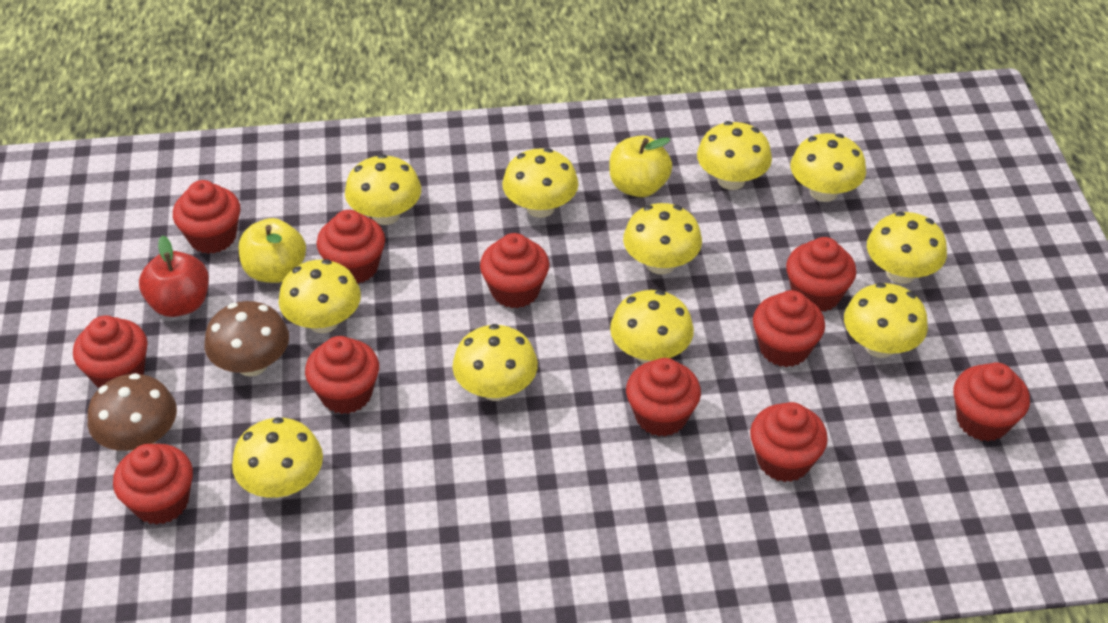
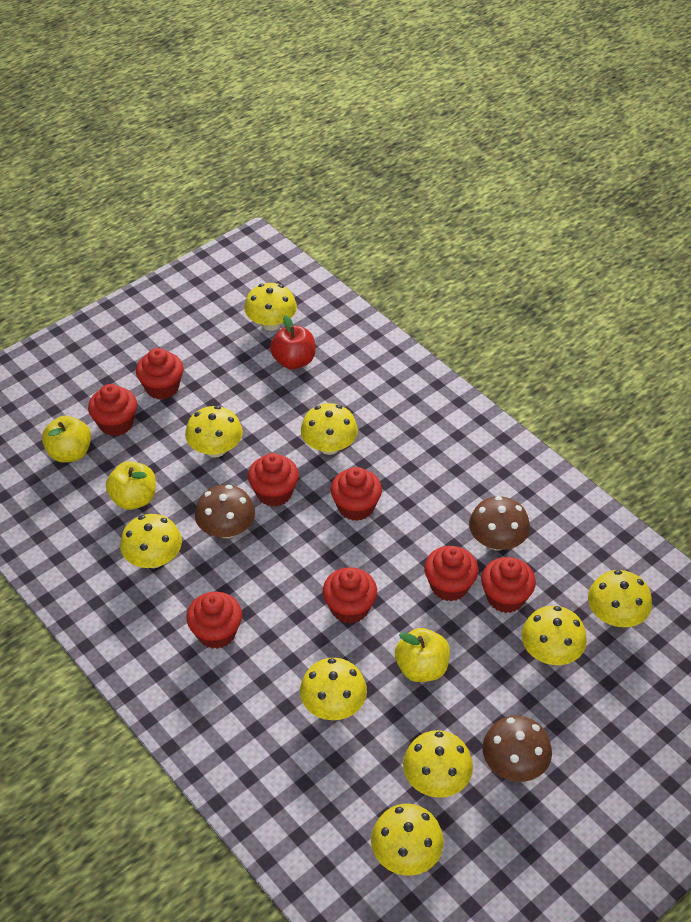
brown mushroom: [88,373,177,451] [205,301,289,376] = 2 -> [195,485,255,538] [469,496,530,550] [482,716,552,782] = 3
red cupcake: [73,315,148,388] [113,444,193,525] [173,180,240,254] [305,336,379,414] [317,210,385,284] [480,233,549,308] [626,358,701,437] [750,402,828,482] [753,290,825,367] [786,237,856,312] [953,362,1030,441] = 11 -> [88,384,137,436] [136,348,183,400] [186,592,242,649] [248,453,299,507] [323,567,377,624] [330,467,382,521] [424,546,478,601] [481,557,536,613] = 8
yellow apple: [239,218,306,283] [609,135,672,197] = 2 -> [42,416,91,462] [106,461,156,510] [395,628,450,682] = 3
yellow mushroom: [232,417,323,498] [279,259,361,333] [345,154,421,225] [452,324,538,401] [502,148,579,218] [610,290,694,363] [623,203,702,274] [697,121,772,190] [791,133,866,202] [844,283,928,358] [867,212,947,284] = 11 -> [120,514,182,568] [185,406,243,458] [244,283,297,331] [300,658,367,720] [301,403,358,455] [371,804,444,876] [403,730,473,798] [521,606,587,665] [588,570,652,627] = 9

